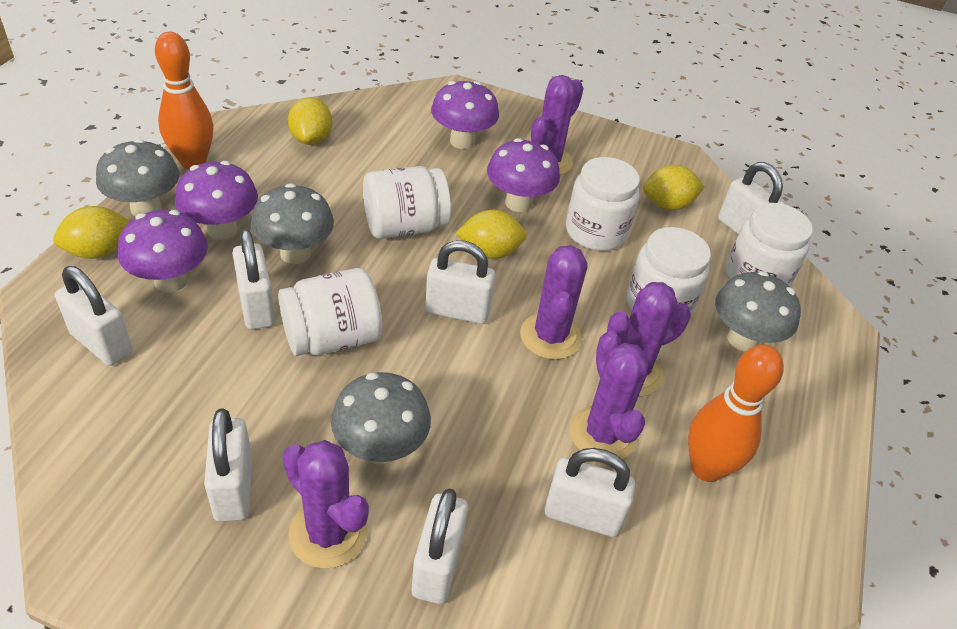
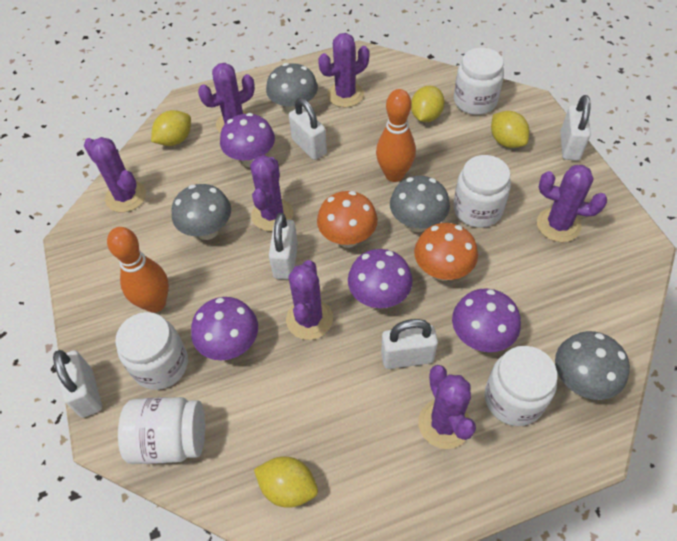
orange mushroom: none = 0 -> [317,191,378,248] [414,223,478,281] = 2
purple cactus: [282,440,369,569] [520,245,587,360] [531,75,584,175] [570,331,648,459] [607,282,691,397] = 5 -> [84,137,146,212] [198,63,255,133] [250,155,293,231] [286,260,333,340] [318,33,370,107] [418,365,476,449] [537,165,607,242] = 7
white padlock: [55,266,133,366] [204,409,252,522] [232,229,275,330] [412,488,468,604] [425,240,495,324] [544,448,635,537] [718,162,786,235] = 7 -> [53,350,102,418] [269,213,298,280] [289,98,327,160] [381,319,438,369] [560,95,591,161] = 5

